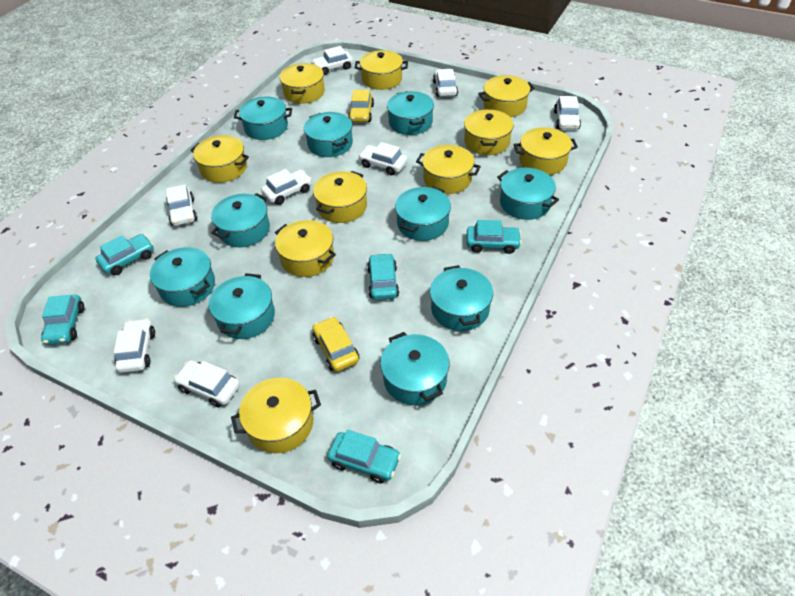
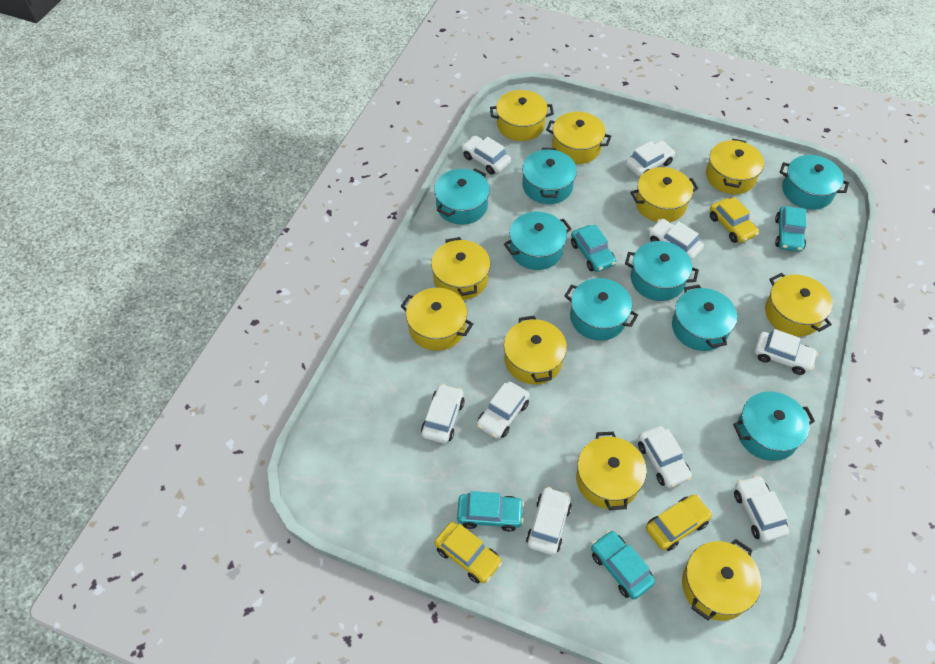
turquoise car: [41,295,84,345] [96,234,154,275] [327,430,401,483] [367,253,399,300] [466,220,522,254] = 5 -> [457,491,524,532] [571,224,616,272] [591,530,655,600] [775,206,807,252] = 4
turquoise pot: [150,247,215,307] [209,273,275,339] [211,193,270,247] [234,96,292,140] [304,112,353,157] [380,332,450,405] [387,91,434,135] [395,186,451,241] [430,265,493,331] [497,168,559,220] = 10 -> [434,168,490,225] [504,212,572,270] [522,148,577,204] [564,278,638,341] [625,241,699,301] [672,285,737,351] [733,391,815,461] [780,155,849,210] = 8
white car: [114,318,155,373] [166,184,197,226] [174,360,240,407] [261,169,312,205] [311,46,353,75] [358,142,407,175] [433,69,458,97] [554,96,581,129] = 8 -> [421,384,465,443] [462,136,511,174] [477,381,530,439] [526,487,572,555] [626,141,675,176] [638,426,692,488] [649,219,704,261] [734,475,789,542] [755,329,818,375] = 9
yellow car: [312,317,359,372] [348,90,374,122] = 2 -> [435,522,502,583] [646,494,712,551] [710,197,759,243] = 3

